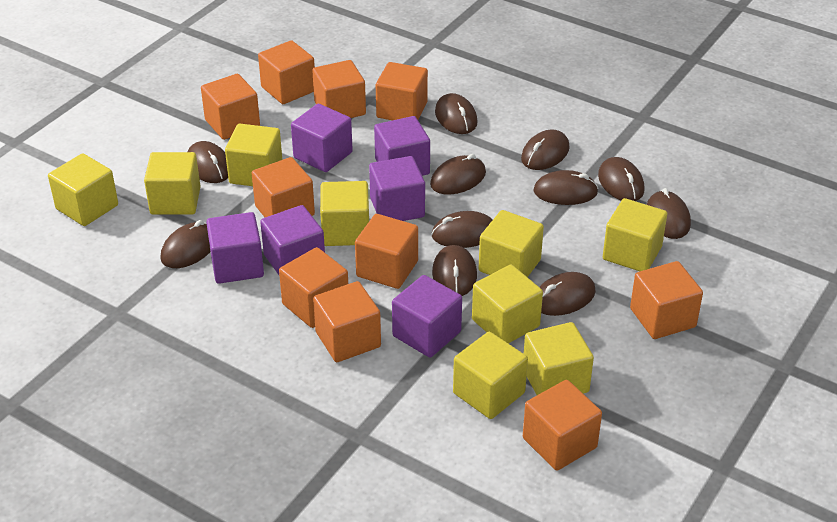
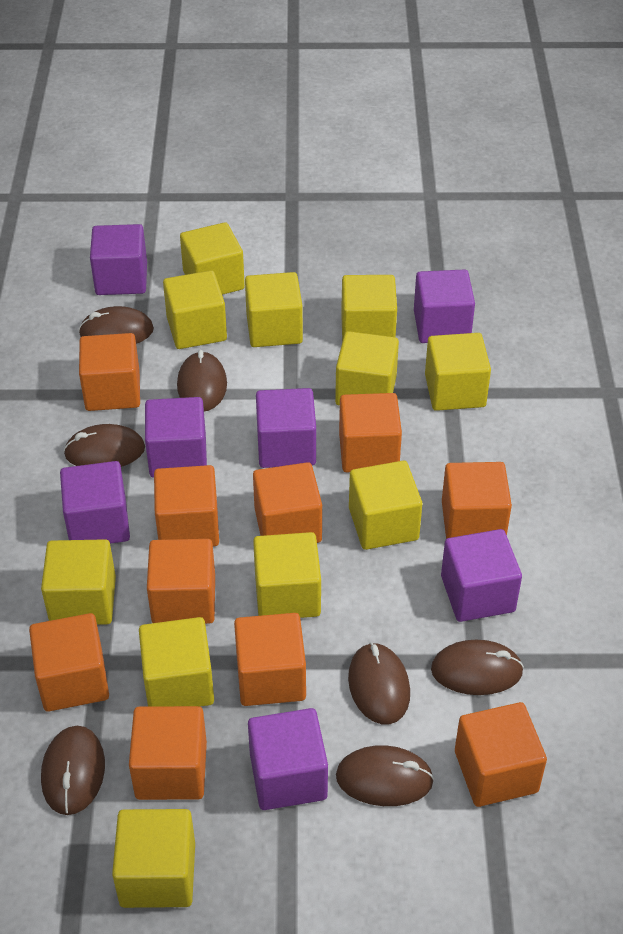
brown mouse: [160,220,210,268] [187,141,228,183] [430,154,486,195] [432,211,493,248] [432,245,477,296] [435,93,478,134] [521,130,570,170] [533,170,598,205] [540,272,596,316] [598,157,644,201] [647,188,691,239] = 11 -> [41,726,105,815] [63,424,145,467] [78,306,154,344] [177,350,227,411] [336,745,434,806] [348,642,410,724] [431,640,524,695] = 7
purple cube: [206,212,264,284] [260,205,325,275] [291,104,353,172] [369,156,425,221] [374,116,430,176] [392,275,462,358] = 6 -> [60,461,130,544] [90,224,147,295] [145,397,207,478] [248,708,328,810] [256,388,316,468] [414,269,475,343] [441,529,522,622] = 7
yellow cube: [48,153,118,226] [144,152,201,215] [225,124,282,186] [320,181,369,246] [453,332,528,419] [472,265,543,344] [479,210,544,277] [524,322,594,395] [603,198,667,271] = 9 -> [41,539,116,625] [112,809,195,908] [139,617,214,707] [163,270,227,349] [180,222,245,295] [245,272,303,347] [253,532,321,618] [335,331,399,406] [341,275,397,342] [349,461,422,550] [425,333,491,411] = 11

